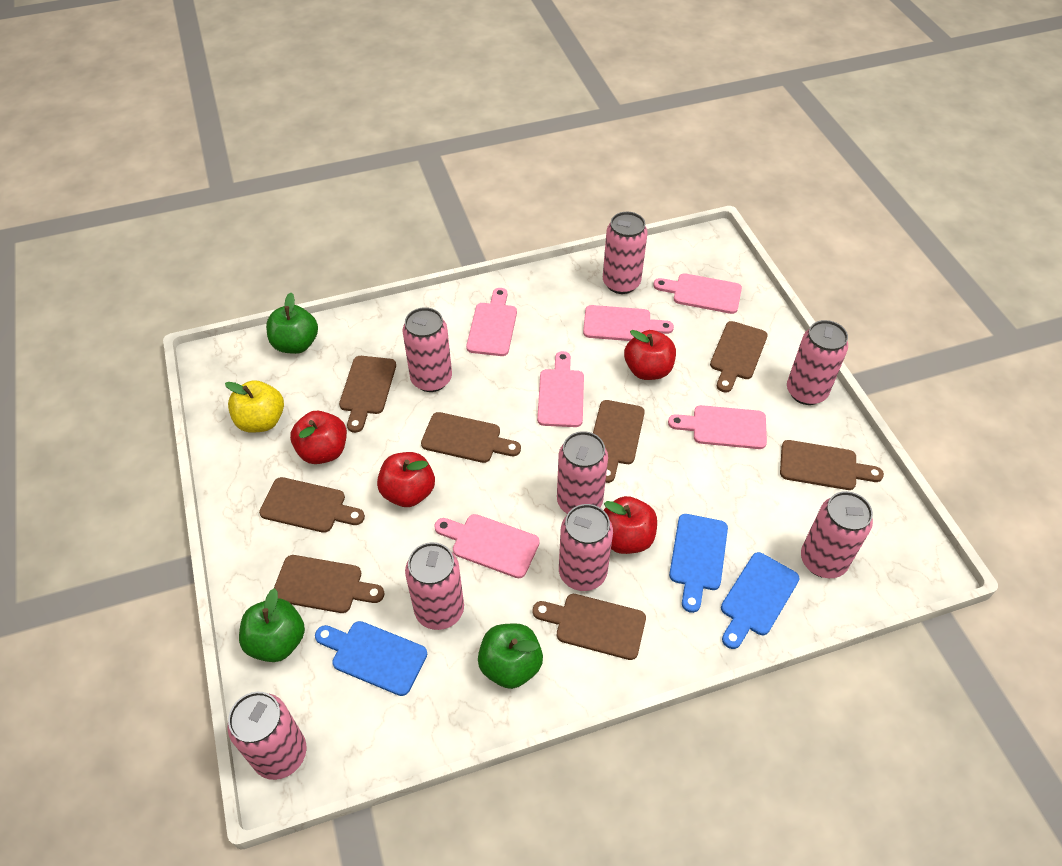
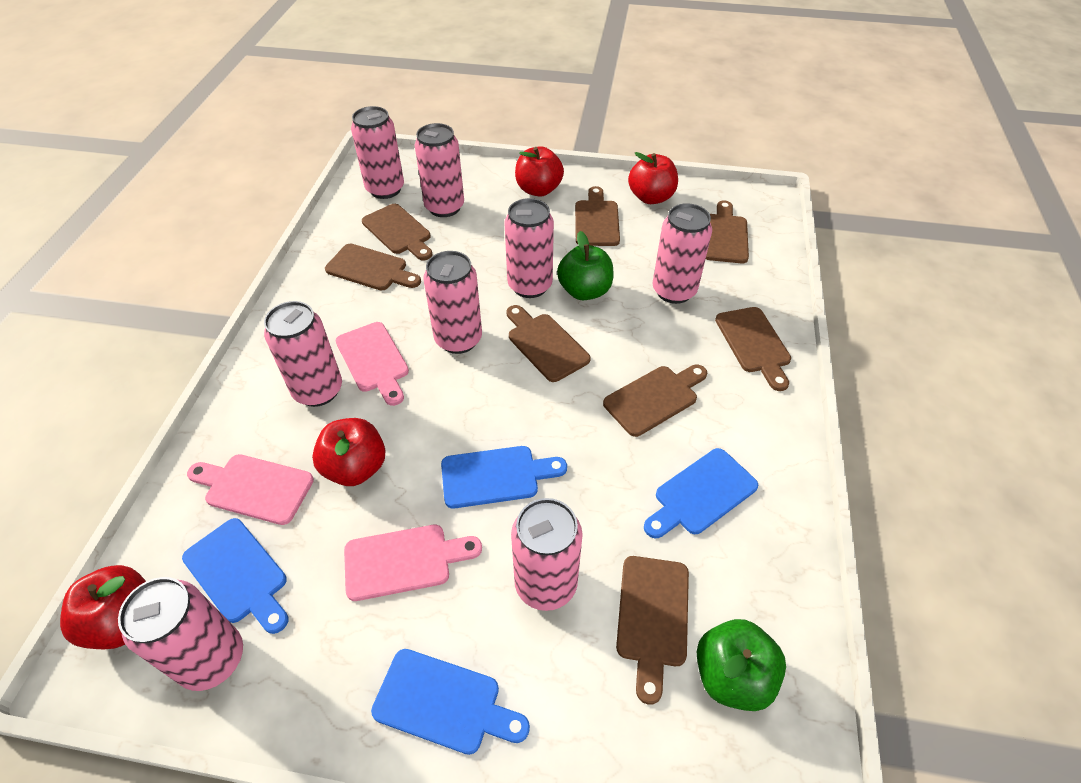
blue cutting board: [315,621,427,696] [669,514,728,613] [721,552,800,649] = 3 -> [182,518,288,634] [371,649,530,755] [441,446,567,509] [644,448,758,538] = 4
green apple: [239,588,305,662] [266,293,318,354] [478,623,543,689] = 3 -> [557,231,614,300] [697,619,786,711] = 2
pink cutting board: [434,514,540,578] [466,288,517,356] [537,351,584,427] [583,305,674,341] [653,273,742,314] [668,405,767,449] = 6 -> [187,454,314,525] [336,322,409,406] [344,525,482,601] = 3
yellow apple: [225,380,284,433] = 1 -> none = 0

